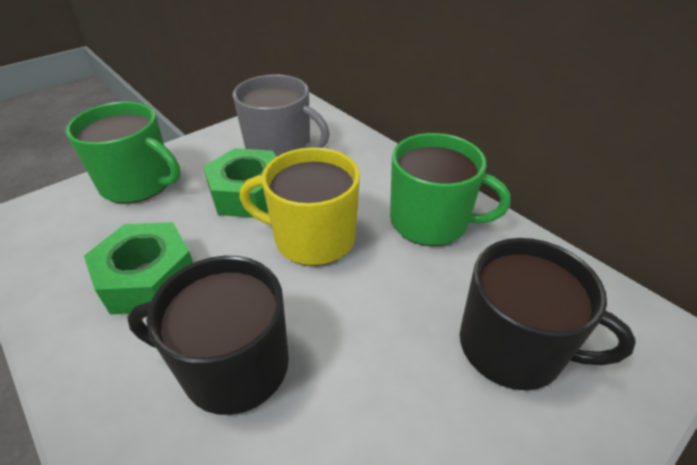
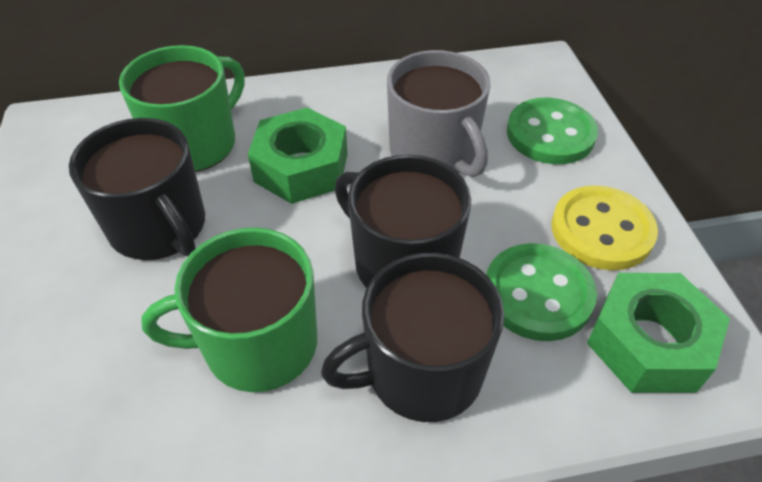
black mug: [127,256,289,415] [460,238,636,390] = 2 -> [69,118,205,260] [321,253,505,422] [334,155,471,288] = 3
green button: none = 0 -> [486,243,597,341] [507,98,598,164] = 2
yellow button: none = 0 -> [551,185,658,270] = 1
yellow mug: [239,147,360,266] = 1 -> none = 0

